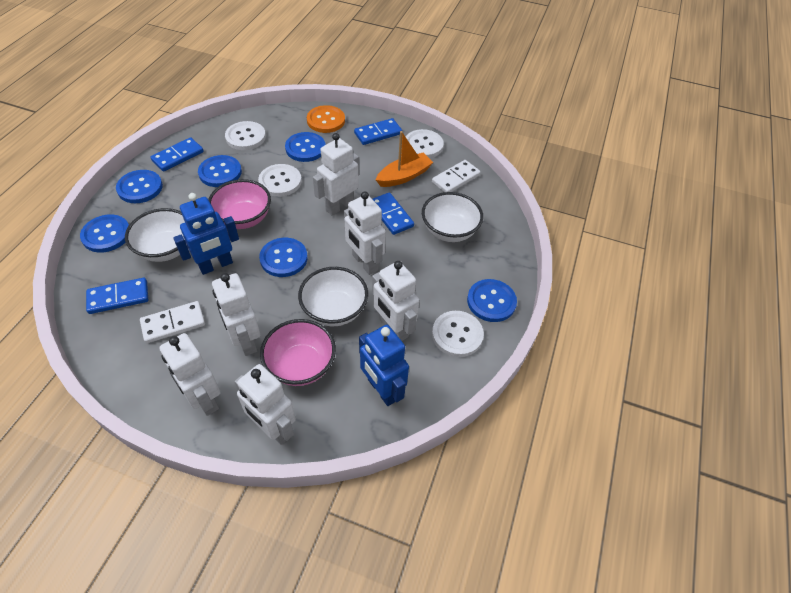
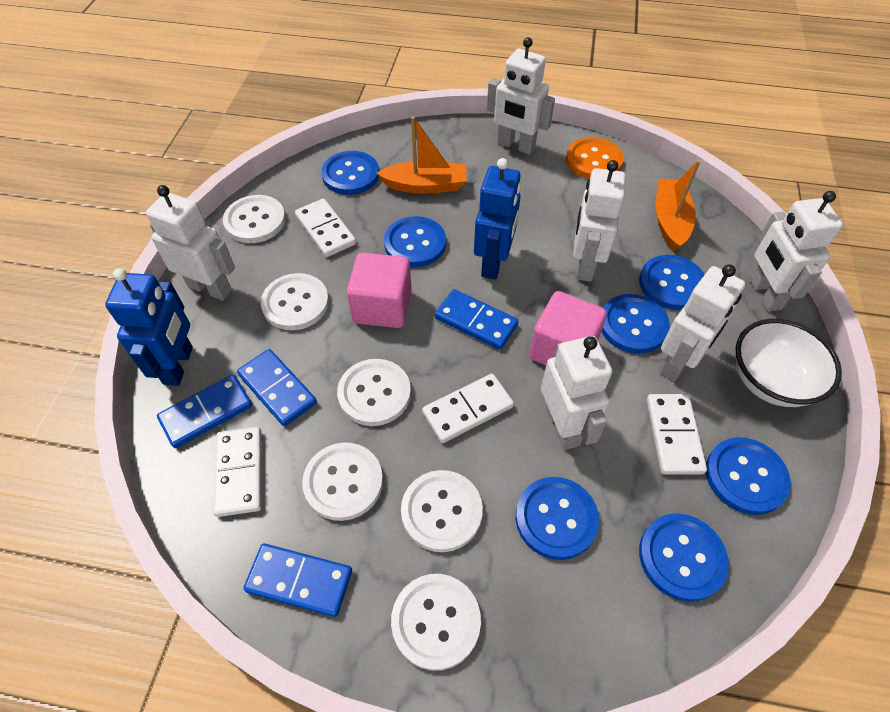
blue button: [80,214,129,253] [116,170,163,203] [198,155,242,187] [259,238,308,277] [285,132,325,162] [467,279,517,322] = 6 -> [321,151,379,195] [384,216,446,267] [516,477,599,560] [601,294,670,354] [639,255,705,310] [639,513,729,602] [706,437,791,515] = 7
orange boat: [376,131,433,187] = 1 -> [377,116,467,194] [655,160,701,251] = 2
pink bowl: [208,179,271,229] [260,319,336,386] = 2 -> none = 0
pink cube: none = 0 -> [347,253,412,328] [529,291,607,365] = 2
white bowl: [125,208,187,262] [298,267,368,326] [422,192,483,242] = 3 -> [736,319,842,407] = 1
white button: [225,121,266,150] [258,164,302,197] [406,129,444,158] [432,311,484,357] = 4 -> [223,195,286,243] [261,273,329,330] [302,443,383,521] [337,359,411,426] [391,574,481,671] [401,470,483,552] = 6
white domino: [140,301,205,343] [432,160,481,192] = 2 -> [213,427,262,517] [295,199,356,257] [422,374,514,443] [647,394,707,475] = 4

